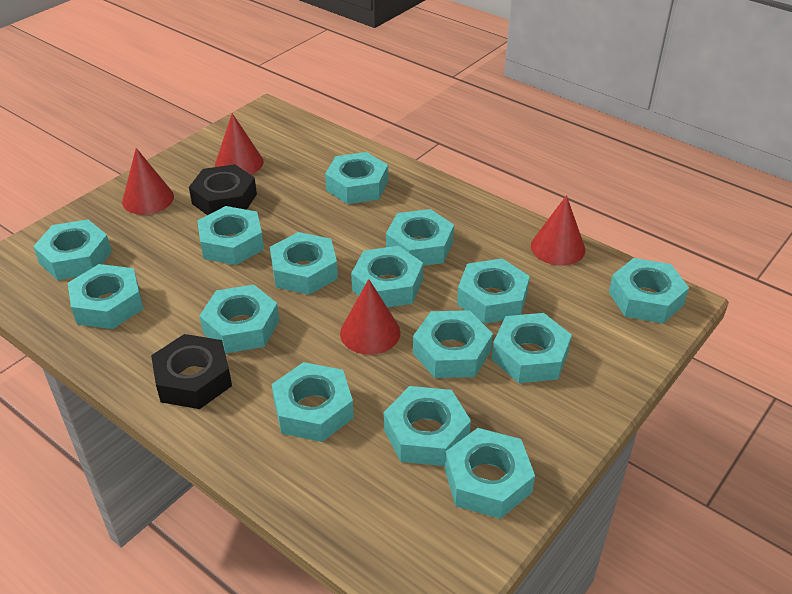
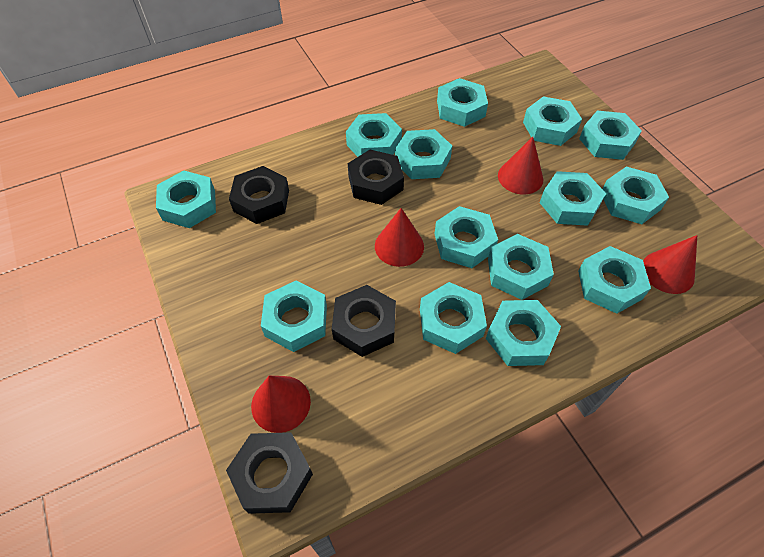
black nut: [151,334,232,409] [189,164,257,215] = 2 -> [226,432,313,514] [229,166,289,224] [332,285,396,357] [348,150,404,205] = 4
turquoise nut: [33,219,112,280] [68,264,143,329] [197,206,264,265] [200,285,279,353] [270,232,338,295] [272,362,354,442] [325,152,388,204] [351,246,423,307] [384,386,471,466] [386,209,454,266] [413,310,493,378] [445,428,535,519] [457,258,530,324] [491,313,572,383] [609,258,689,323] = 15 -> [156,170,216,228] [261,280,327,352] [346,113,402,157] [395,129,452,179] [420,282,487,354] [434,206,498,268] [437,78,488,127] [486,300,561,366] [488,234,554,300] [523,96,582,146] [540,171,606,226] [578,246,651,314] [579,111,642,160] [603,167,669,224] = 14

